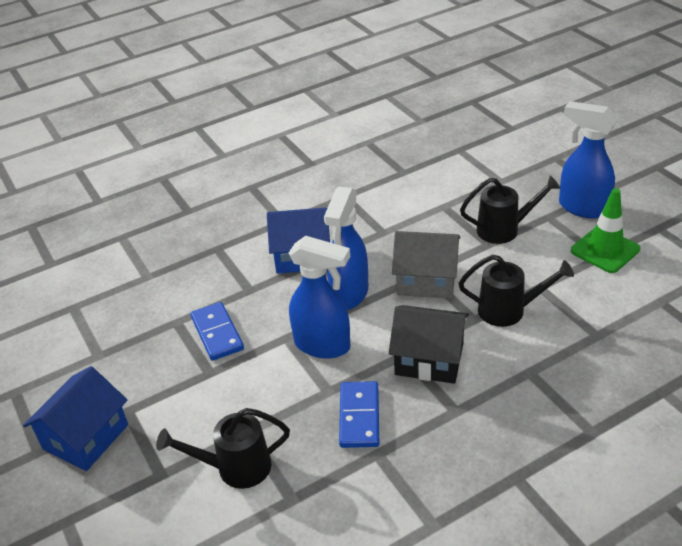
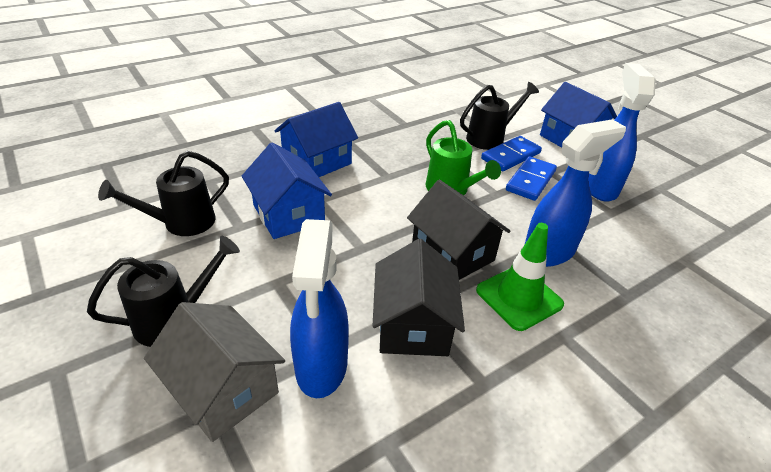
black house: [389,305,469,384] = 1 -> [373,239,465,356] [407,180,511,280] = 2
blue house: [23,366,128,471] [267,207,330,274] = 2 -> [242,142,332,239] [274,102,358,177] [540,82,617,148] = 3
green watering can: none = 0 -> [426,120,501,195] = 1

